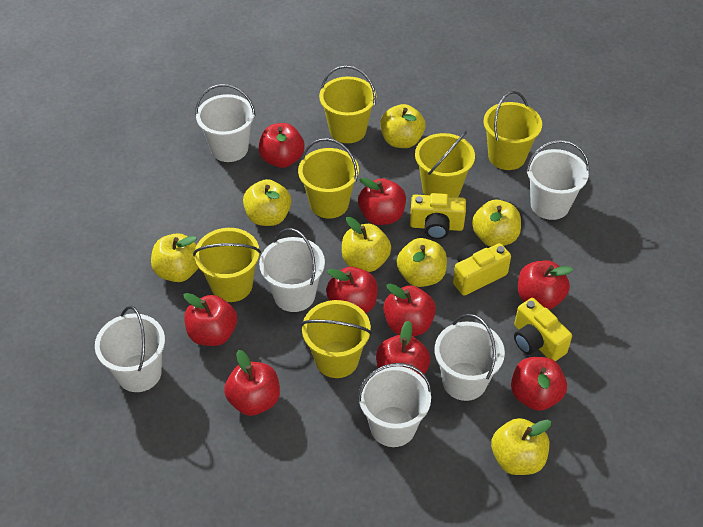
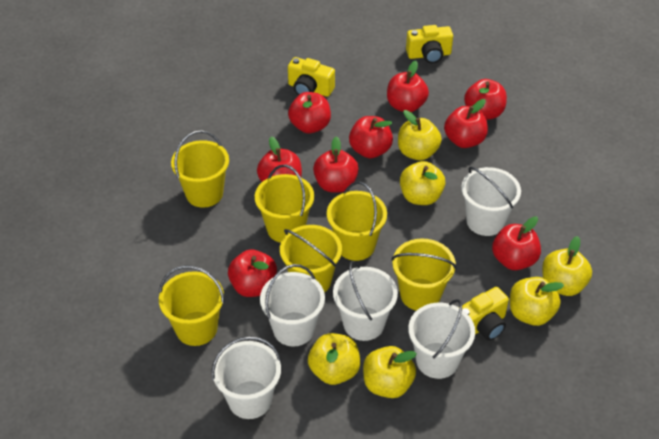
white bucket: [95,306,165,392] [195,84,255,162] [259,228,325,312] [358,363,432,447] [435,314,505,401] [526,140,589,220] = 6 -> [211,336,281,419] [260,264,325,347] [333,261,398,341] [408,299,475,379] [461,167,521,236] = 5
yellow apple: [151,233,198,282] [243,179,291,226] [342,217,391,272] [380,104,426,148] [397,238,447,287] [472,200,521,247] [491,418,551,475] = 7 -> [308,333,360,385] [363,346,417,398] [398,110,442,161] [400,161,446,205] [510,277,564,326] [542,236,592,296] = 6

